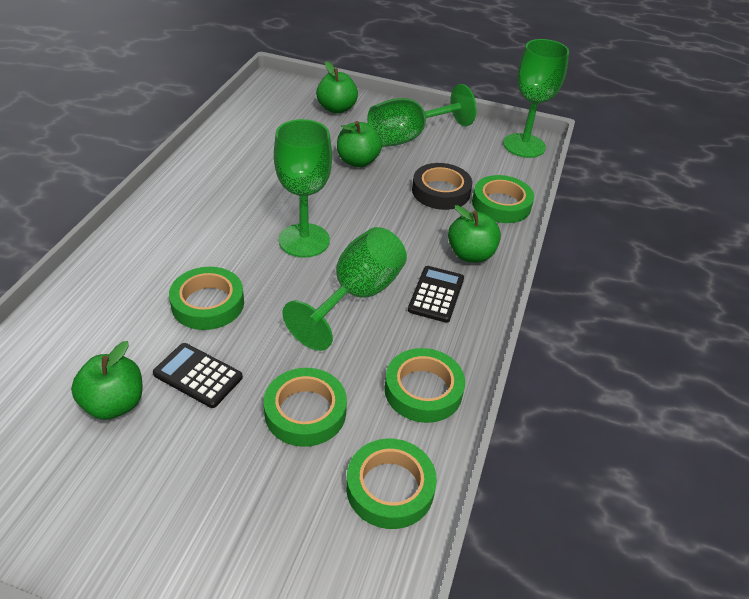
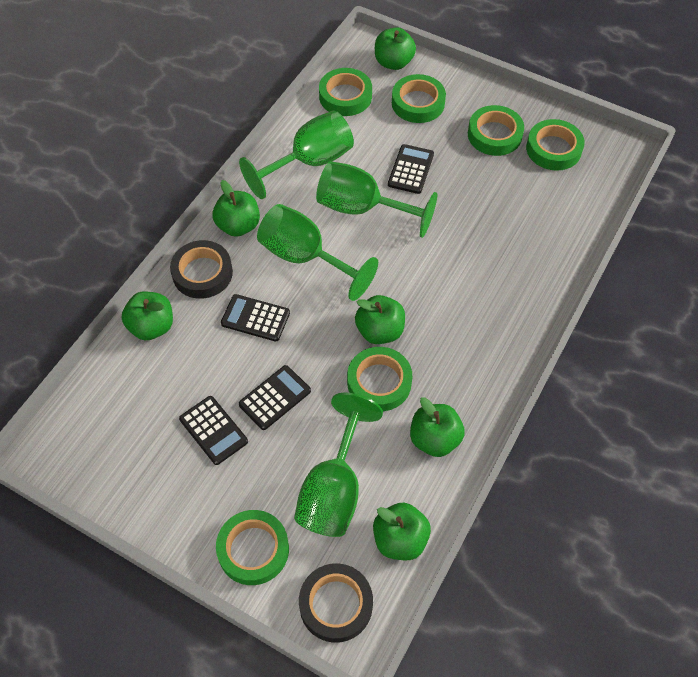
black calculator: [153,343,243,408] [408,266,464,323] = 2 -> [179,396,248,465] [221,294,290,342] [239,365,311,430] [388,144,434,194] = 4
black tape: [412,163,472,210] = 1 -> [170,240,233,299] [299,563,373,643] = 2
green apple: [71,341,143,420] [316,61,358,114] [337,121,382,167] [448,205,501,263] = 4 -> [122,291,173,340] [212,180,260,237] [355,295,405,344] [373,503,431,560] [375,27,416,70] [410,397,465,457] = 6
green tape: [169,267,244,330] [264,368,347,447] [346,438,437,529] [385,348,465,423] [472,175,534,223] = 5 -> [216,510,289,585] [319,68,372,116] [347,347,412,411] [392,74,446,123] [468,105,524,156] [526,119,585,171] = 6

